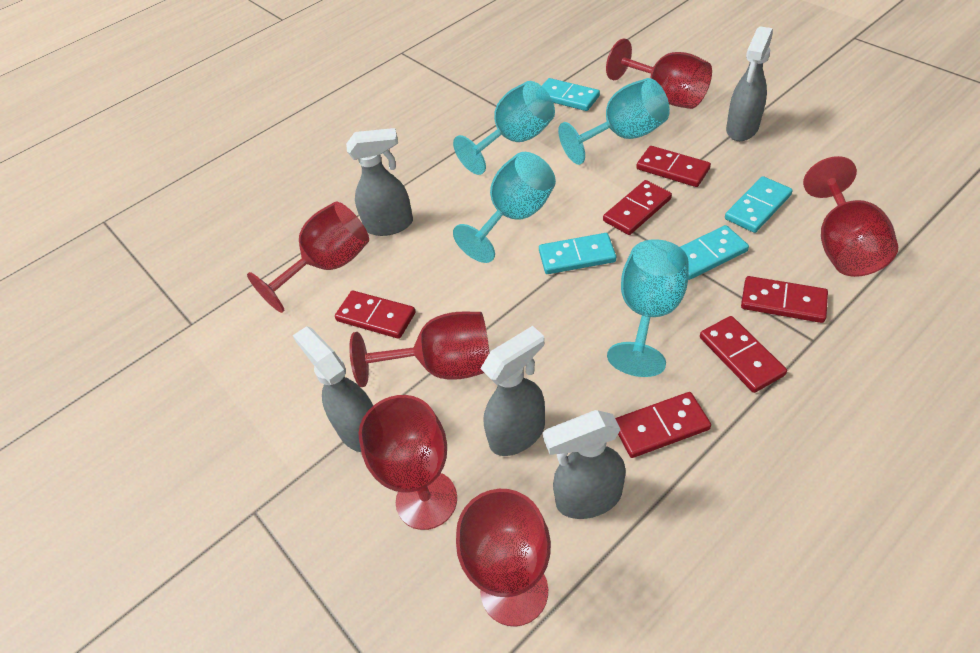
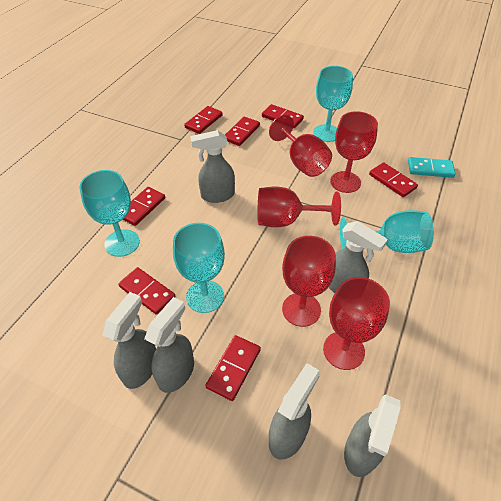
grey spray bottle: [293,326,373,452] [346,128,413,236] [480,326,545,456] [543,410,625,519] [726,26,773,141] = 5 -> [102,292,156,389] [144,297,194,393] [190,130,235,203] [269,363,320,460] [328,221,388,293] [344,395,401,477] = 6
red domino: [335,291,416,339] [603,180,672,235] [615,392,711,458] [636,146,711,187] [700,316,787,393] [741,276,828,323] = 6 -> [118,267,175,315] [123,187,165,226] [184,106,223,134] [205,335,261,401] [225,117,260,146] [262,104,304,128] [369,162,418,197] = 7
red goblet: [247,202,369,313] [349,312,489,387] [358,395,457,530] [456,489,551,627] [606,39,712,109] [803,156,898,277] = 6 -> [257,187,341,227] [269,115,332,177] [282,236,336,327] [323,277,390,370] [330,111,378,193] = 5
turquoise domino: [539,233,616,274] [542,78,600,111] [680,225,749,280] [725,176,793,233] = 4 -> [408,157,456,178] = 1

